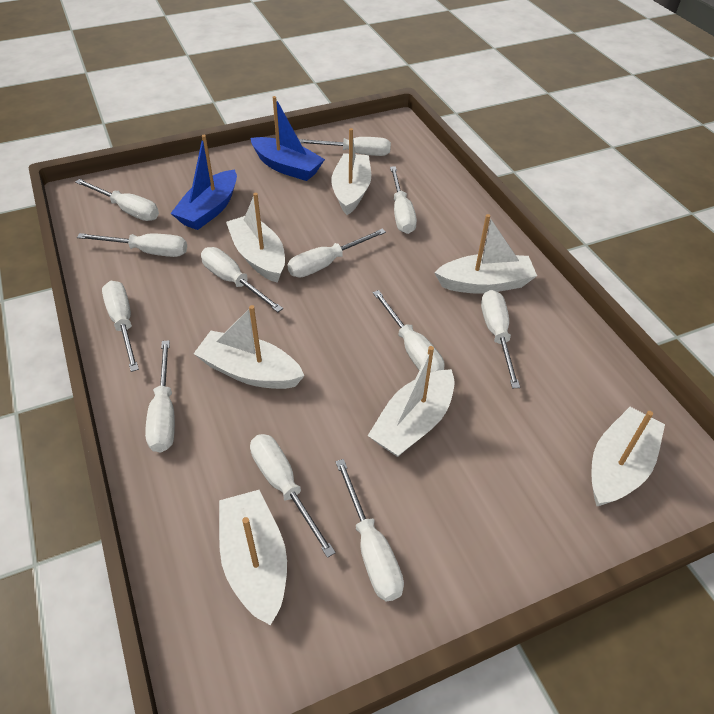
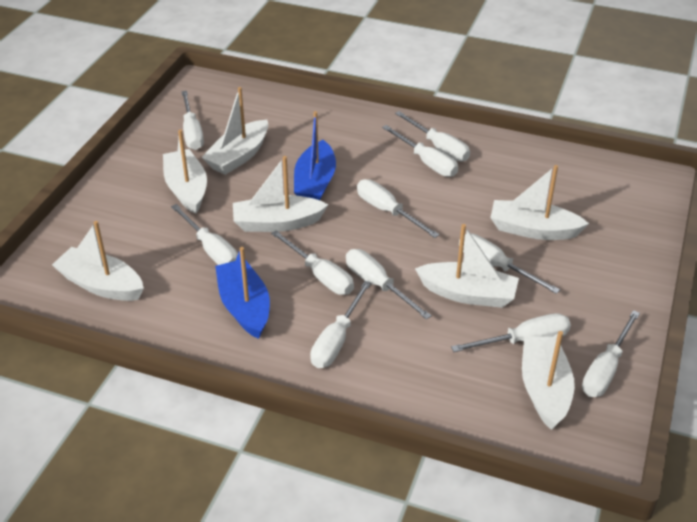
white screwdriver: [75,179,159,221] [77,233,187,257] [102,281,139,372] [145,340,175,452] [201,247,283,312] [250,434,336,558] [287,228,386,277] [299,137,391,156] [335,459,404,601] [373,290,444,373] [390,166,417,234] [481,290,520,388] = 12 -> [171,204,238,265] [181,91,204,150] [271,230,354,295] [310,281,371,368] [346,249,432,320] [357,179,440,238] [382,125,458,177] [395,111,470,162] [451,313,571,352] [459,233,560,294] [582,310,640,397] = 11

